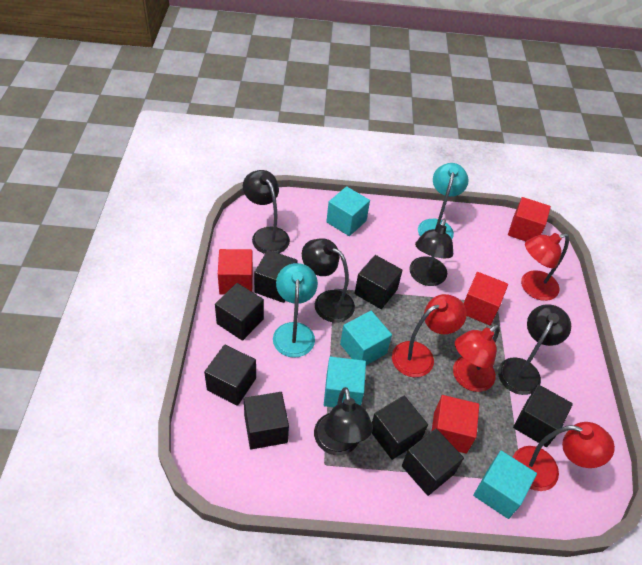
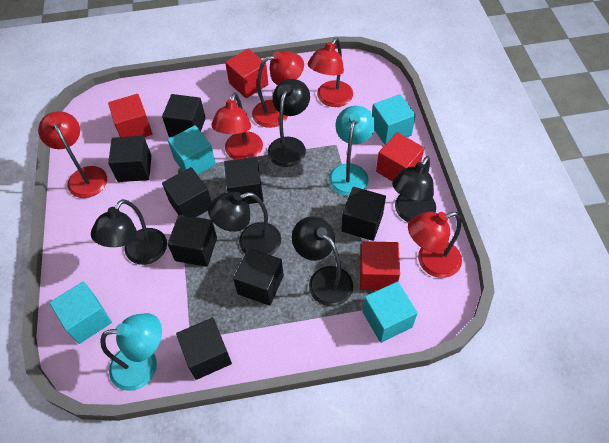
red lamp: [392,294,467,377] [453,324,500,392] [513,422,615,491] [521,233,569,301] = 4 -> [38,111,107,198] [211,93,263,160] [252,51,304,128] [308,38,353,107] [408,212,462,278] = 5

